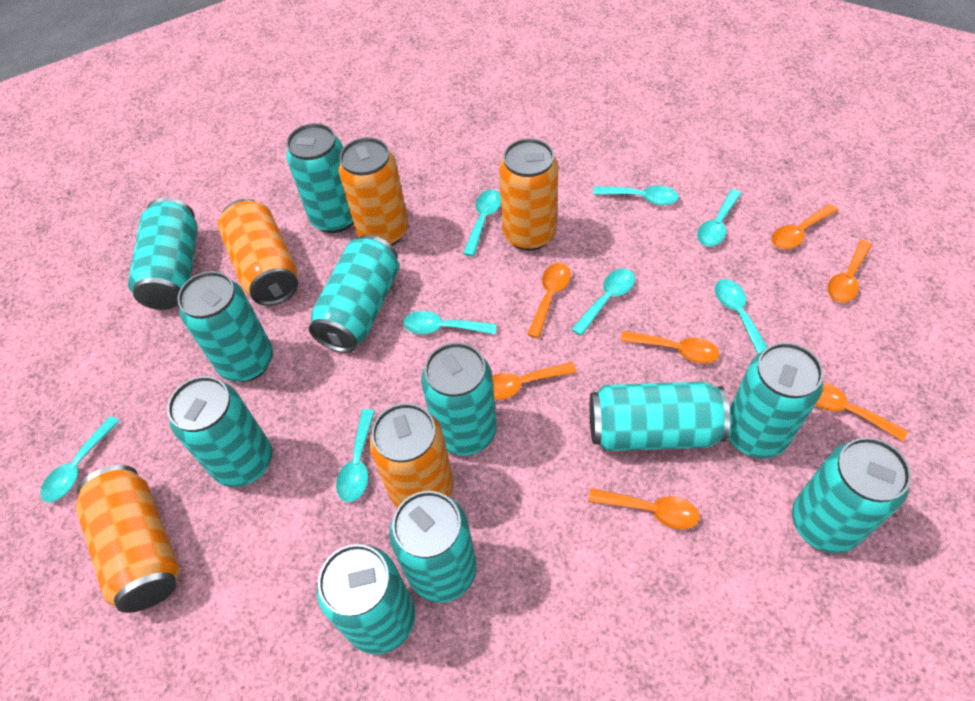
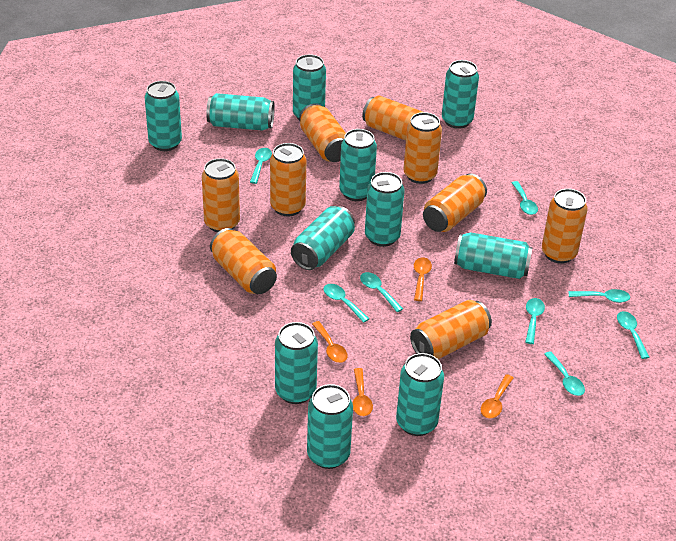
orange can: [76,465,180,613] [218,199,298,306] [338,137,408,246] [369,403,453,508] [499,138,559,251] = 5 -> [202,158,240,233] [210,228,277,294] [270,143,306,216] [299,103,346,162] [362,95,423,141] [403,112,442,184] [410,300,492,359] [423,174,487,232] [542,189,587,264] = 9
orange spoon: [492,362,577,400] [527,263,571,338] [588,488,700,529] [621,331,719,364] [771,204,838,249] [815,382,908,441] [827,240,872,303] = 7 -> [312,321,348,363] [352,368,373,416] [414,257,432,301] [481,374,513,419] = 4

